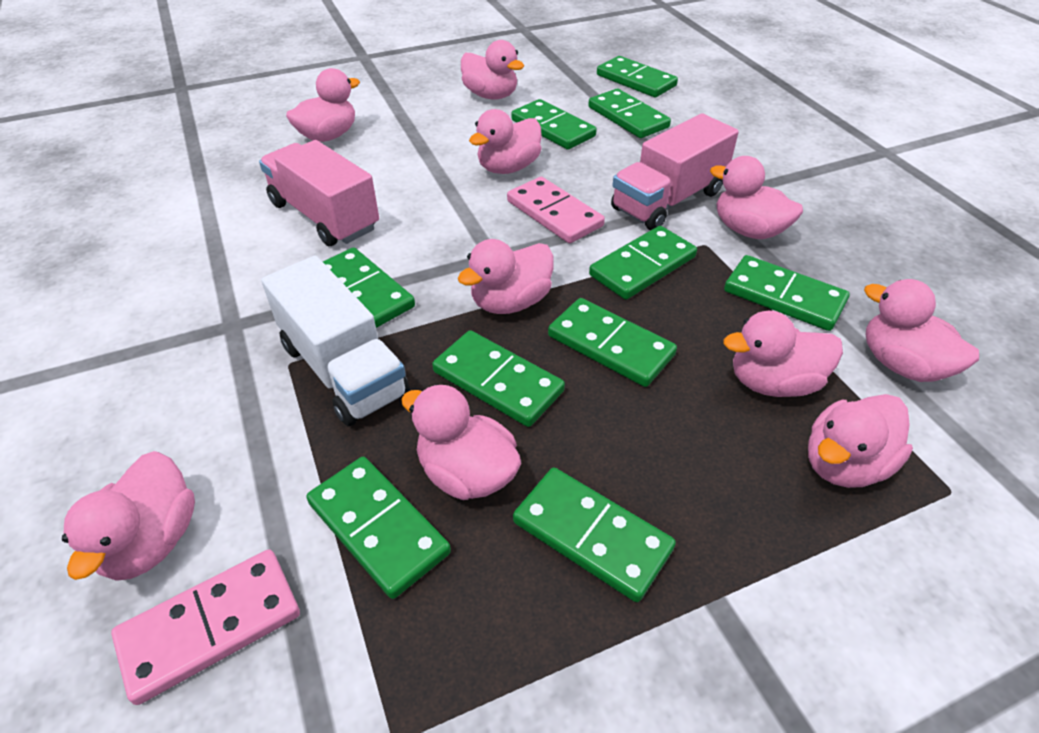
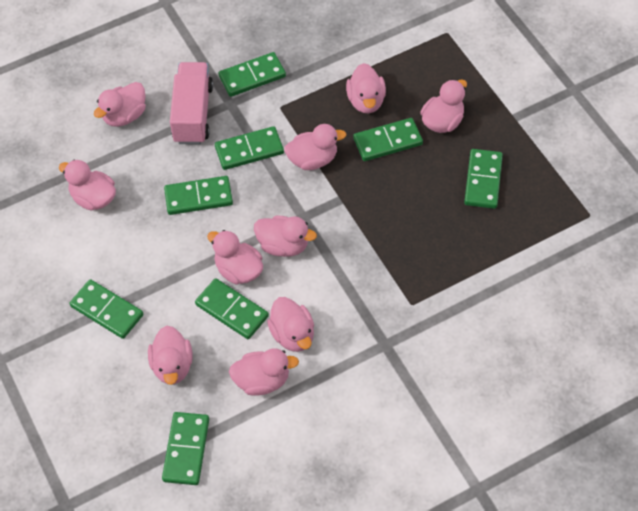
green domino: [306,457,451,599] [323,247,415,328] [432,330,565,427] [511,99,597,150] [513,468,676,602] [548,298,677,387] [588,89,671,138] [589,226,697,300] [597,56,678,97] [724,255,850,331] = 10 -> [70,279,143,339] [162,412,209,485] [164,176,233,215] [195,278,269,339] [215,126,284,170] [218,52,286,97] [353,118,423,161] [464,149,503,209] = 8
pink domino: [111,549,300,705] [507,177,605,243] = 2 -> none = 0
pink truck: [259,140,379,246] [611,113,739,230] = 2 -> [170,62,213,144] = 1
white truck: [261,256,410,426] = 1 -> none = 0

